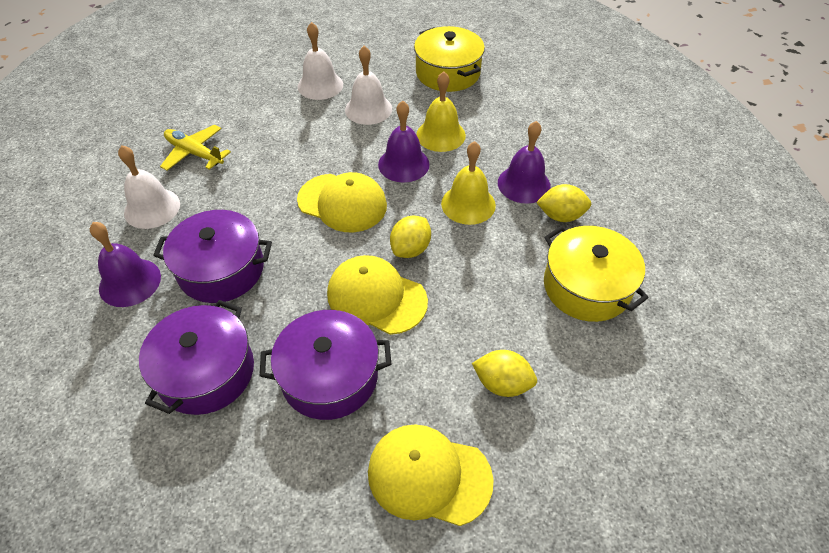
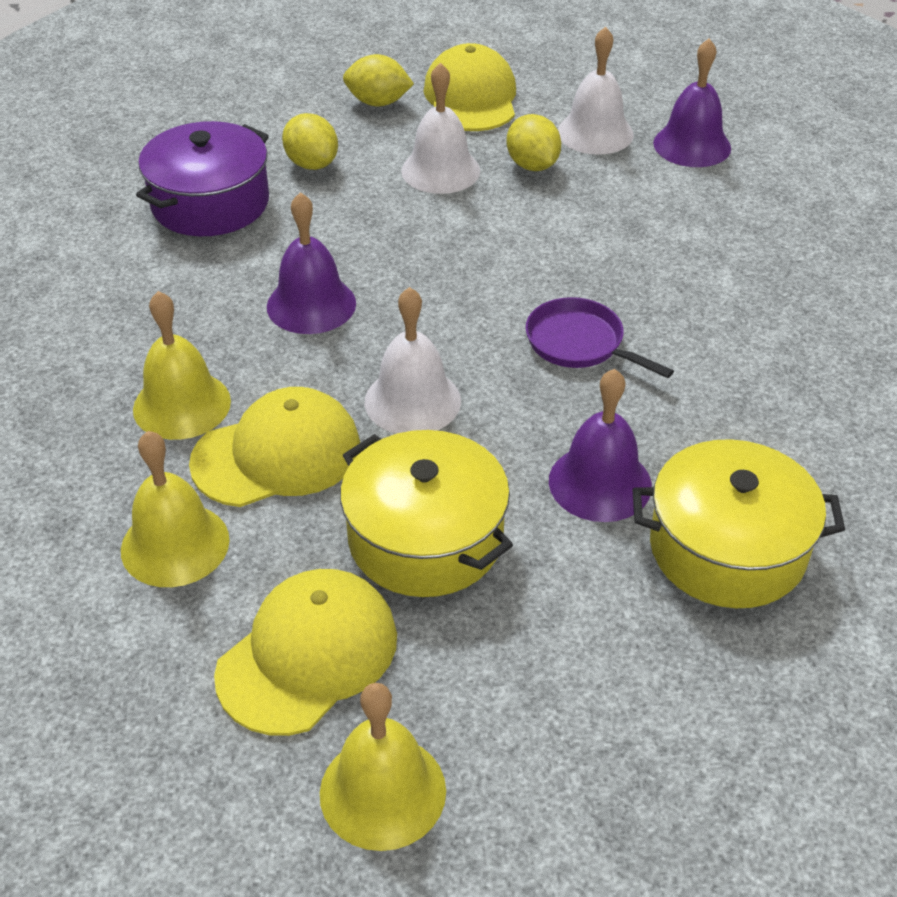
purple pan: none = 0 -> [525,297,674,378] = 1
purple pot: [139,300,254,415] [153,210,272,303] [260,310,391,420] = 3 -> [136,121,269,236] = 1
yellow bell: [416,71,466,152] [441,141,496,225] = 2 -> [121,431,230,587] [133,291,231,440] [320,683,446,851] = 3
yellow plane: [160,125,231,171] = 1 -> none = 0

